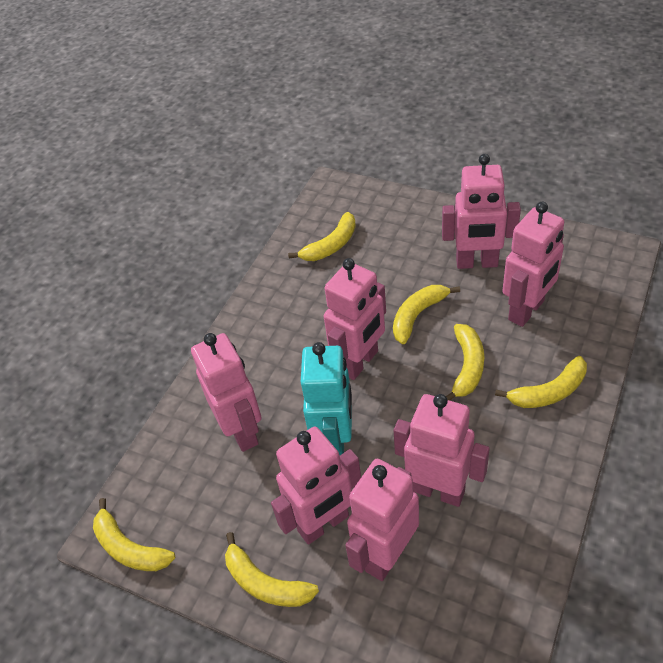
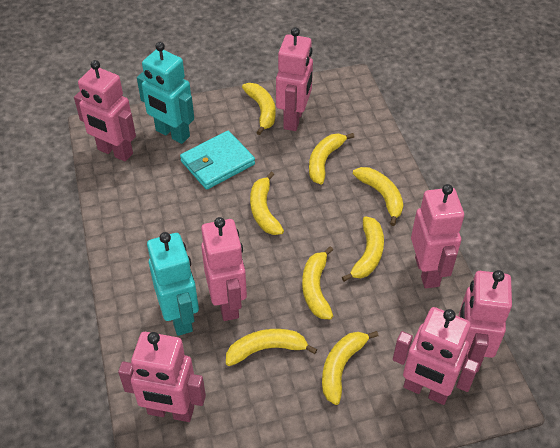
turquoise robot: [301,342,352,456] = 1 -> [137,42,194,144] [147,232,199,336] = 2
turquoise wallet: none = 0 -> [180,131,255,190] = 1
yellow banana: [93,498,175,571] [225,532,319,607] [288,212,356,261] [393,285,460,344] [446,324,484,400] [495,356,587,408] = 6 -> [226,329,317,366] [242,83,276,135] [250,172,284,235] [302,246,333,319] [309,133,354,185] [322,331,378,405] [342,216,384,282] [353,167,403,226] = 8

